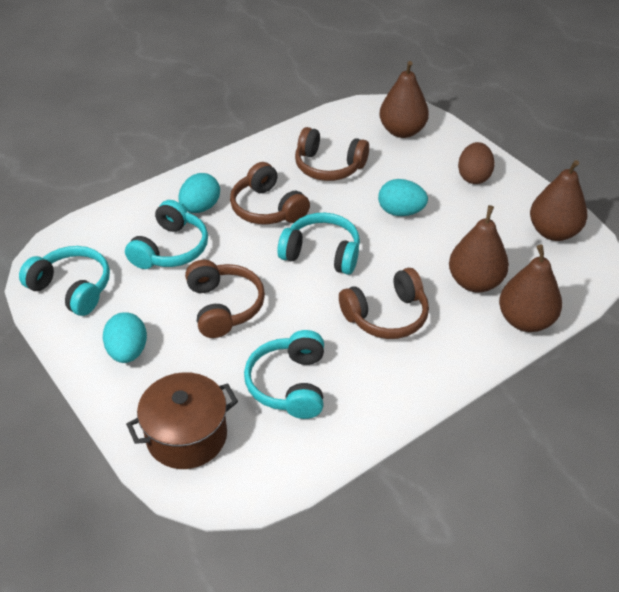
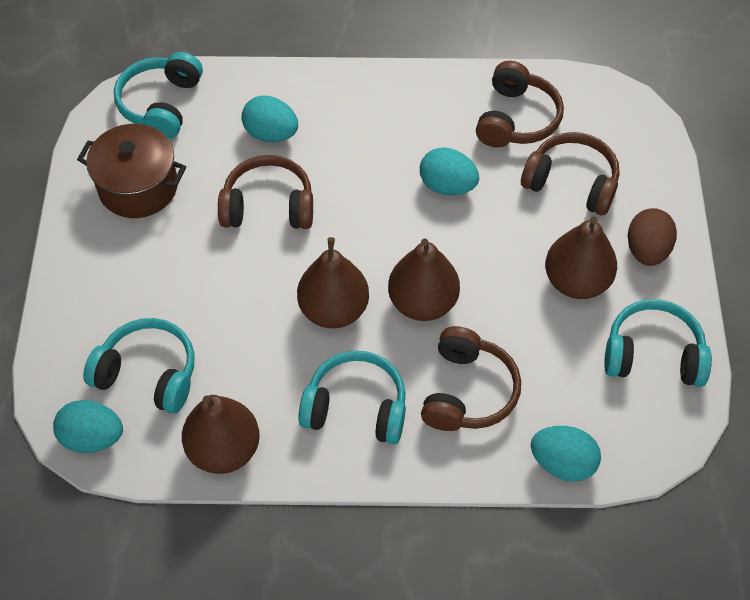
turquoise egg: [103,312,147,363] [178,173,220,213] [378,179,428,216] = 3 -> [53,400,123,453] [241,96,298,142] [420,147,479,195] [531,426,601,482] = 4

